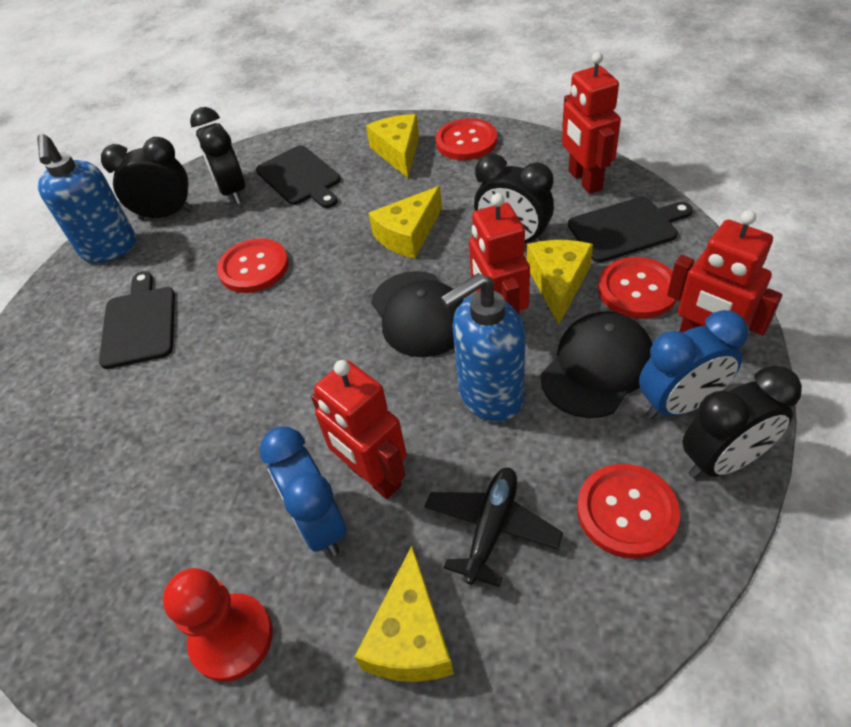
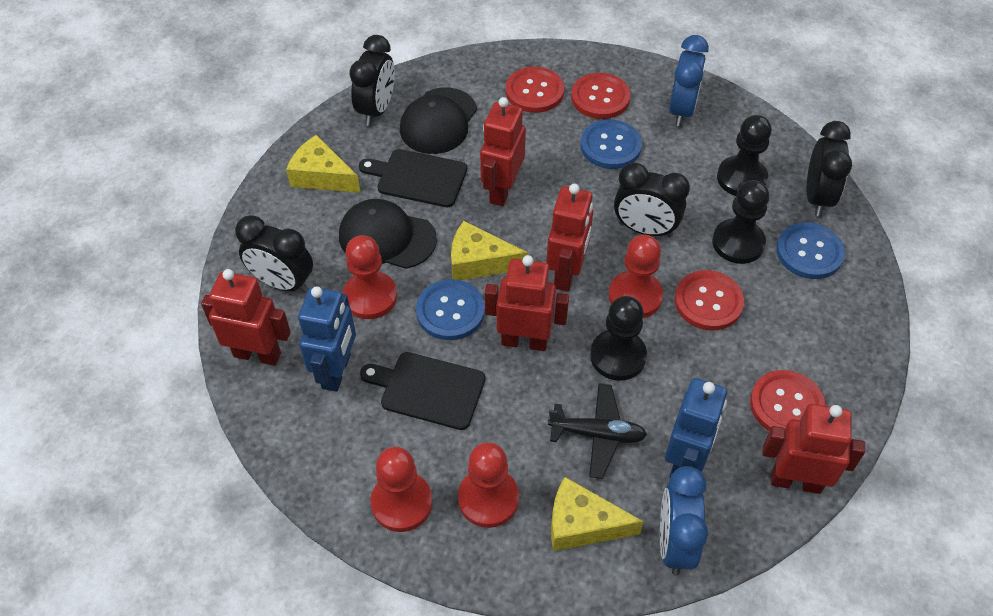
black cutting board: [99,271,175,369] [256,145,341,208] [568,197,693,262] = 3 -> [359,149,467,207] [360,352,485,430] = 2
black pawn: none = 0 -> [590,296,647,381] [712,180,769,264] [717,115,772,196] = 3
blue button: none = 0 -> [416,279,485,340] [580,120,642,169] [776,222,845,279] = 3
blue robot: none = 0 -> [298,286,356,392] [665,378,727,477] = 2
blue soap dispenser: [37,134,136,263] [441,273,525,422] = 2 -> none = 0
red pawn: [163,568,273,682] = 1 -> [343,235,397,319] [371,447,433,532] [458,442,519,528] [609,235,663,318] = 4
red robot: [311,360,407,499] [469,193,530,314] [562,52,621,194] [667,210,782,336] = 4 -> [201,269,291,366] [480,97,526,206] [485,255,569,351] [546,184,593,292] [762,404,865,494] = 5
yellow cheese: [355,546,454,682] [366,114,419,178] [369,186,442,259] [527,240,593,324] = 4 -> [286,135,360,193] [451,221,528,280] [551,477,644,551] = 3

